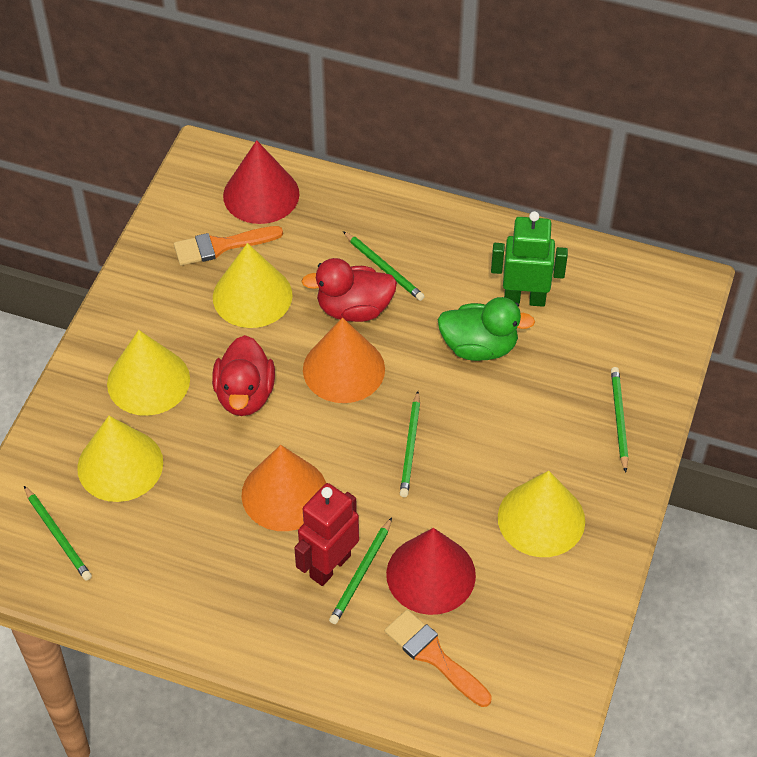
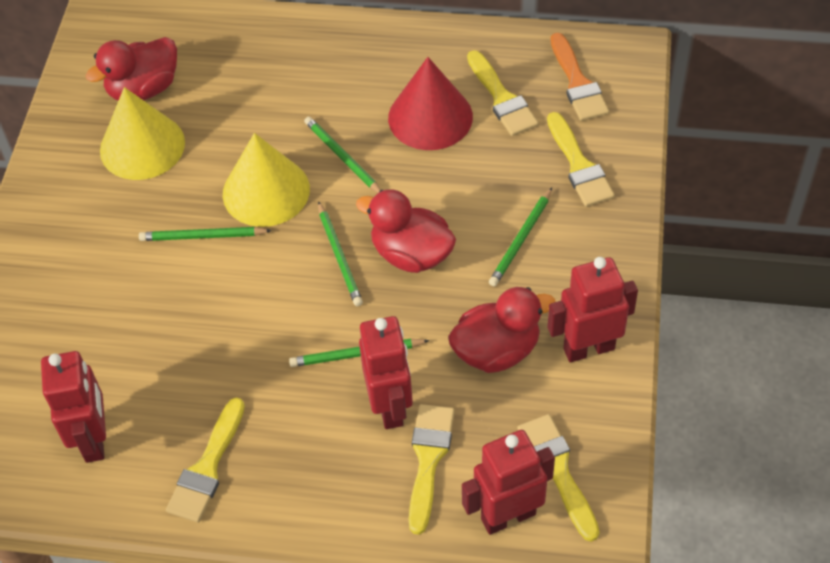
green duck: [438,297,535,361] = 1 -> none = 0
green robot: [491,211,568,307] = 1 -> none = 0
orange brush: [174,226,283,265] [385,610,492,707] = 2 -> [550,33,609,121] = 1
orange cone: [242,445,326,531] [303,317,385,403] = 2 -> none = 0
red cone: [223,140,299,224] [386,528,476,615] = 2 -> [388,57,473,150] = 1
red duck: [212,335,275,416] [301,258,397,322] = 2 -> [85,37,177,101] [356,189,456,273] [448,287,555,373] = 3
red robot: [294,483,359,586] = 1 -> [41,351,106,463] [359,316,413,429] [462,430,555,535] [547,257,638,362] = 4
yellow brush: none = 0 -> [166,397,245,522] [409,404,455,535] [467,50,539,136] [517,414,600,542] [547,112,615,207] = 5
yellow cone: [77,416,163,502] [107,330,190,416] [213,243,292,328] [498,471,585,557] = 4 -> [100,87,185,180] [223,133,310,227] = 2

